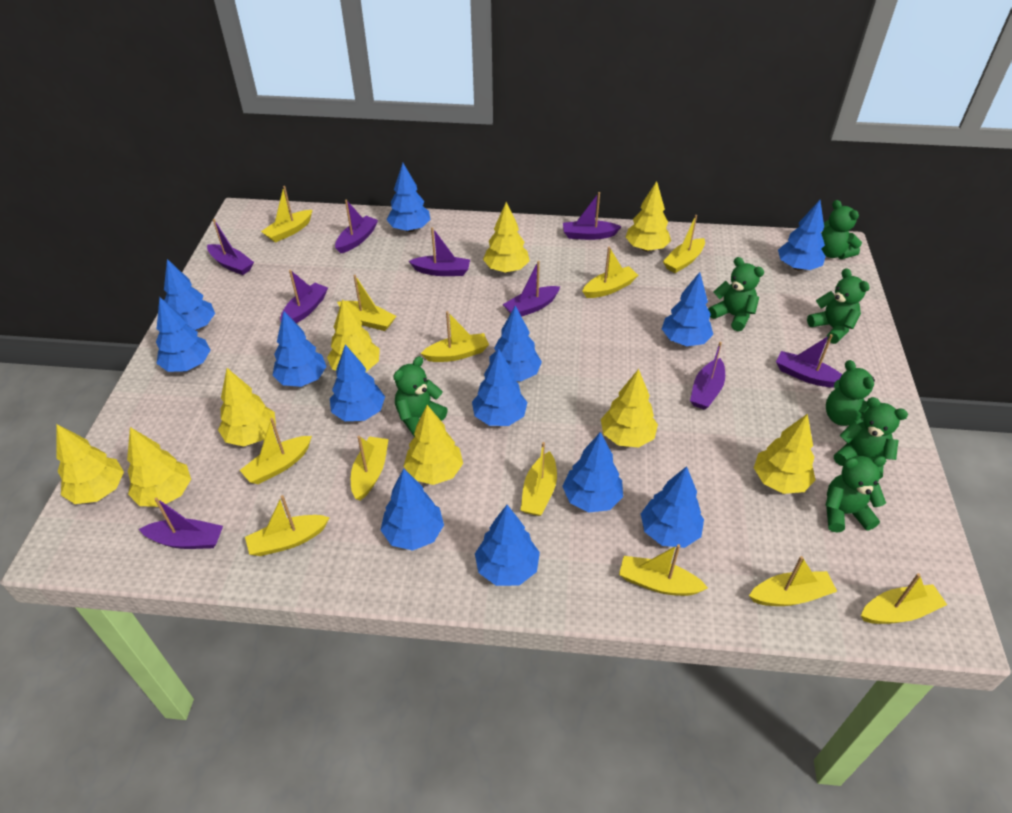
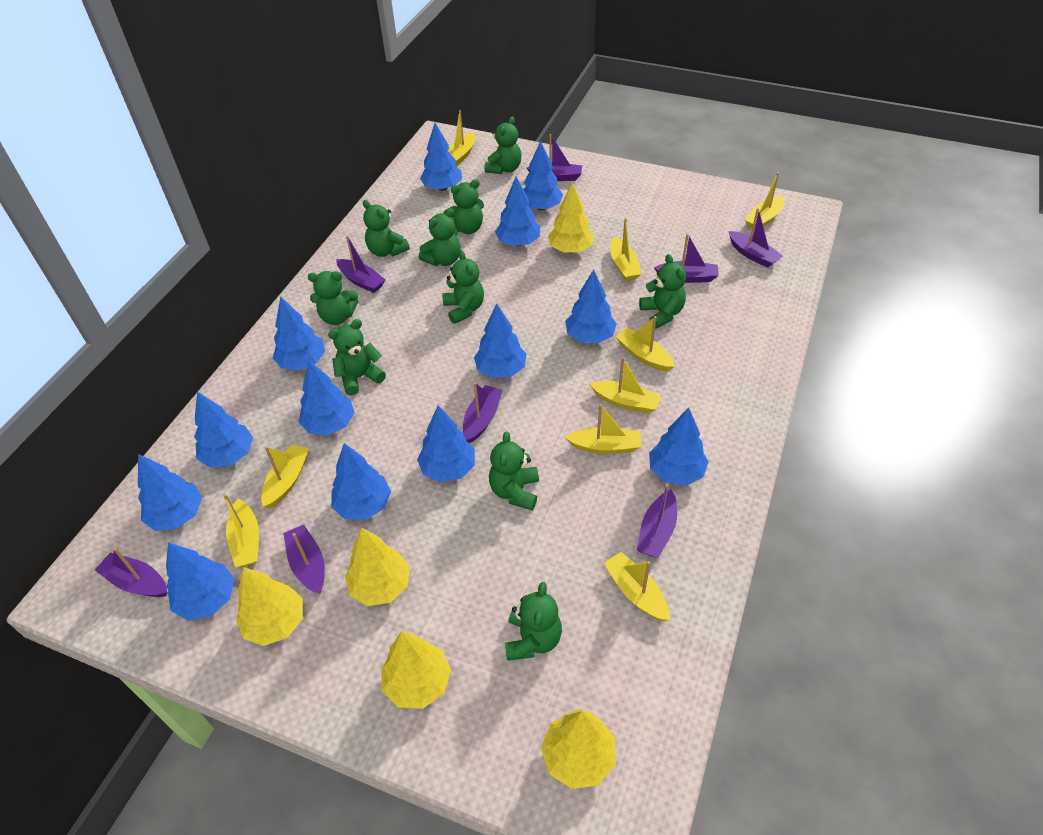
green teddy bear: [393,356,448,437] [708,257,764,331] [807,268,870,344] [821,200,862,259] [825,456,886,532] [826,360,875,426] [834,397,908,479] = 7 -> [308,271,358,325] [328,319,386,396] [363,200,410,257] [419,208,461,266] [442,250,484,324] [443,179,484,234] [484,116,522,174] [489,431,539,510] [505,582,562,661] [639,254,686,329] = 10
purple boat: [139,497,223,549] [207,219,254,275] [280,270,328,323] [335,200,378,253] [409,227,470,276] [502,261,560,317] [563,192,622,240] [690,342,725,410] [776,334,842,388] = 9 -> [95,548,167,597] [283,525,325,594] [336,235,385,293] [463,382,502,443] [527,134,582,181] [637,484,677,558] [654,233,719,283] [729,208,783,268] = 8
yellow boat: [240,418,312,484] [245,495,330,556] [261,186,312,243] [337,275,396,331] [351,436,389,501] [421,311,489,362] [521,442,557,516] [582,247,638,298] [619,544,708,596] [663,215,705,273] [749,556,837,606] [861,573,947,624] = 12 -> [224,494,259,568] [261,444,309,508] [448,110,475,166] [565,404,641,454] [589,357,661,413] [604,552,670,621] [611,218,641,281] [615,316,675,372] [745,172,785,230] = 9
yellow tree: [56,424,124,504] [127,427,191,507] [218,368,276,447] [327,299,380,372] [404,405,463,485] [483,202,530,273] [601,369,658,448] [625,181,671,251] [754,414,815,494] = 9 -> [236,567,303,646] [345,528,410,606] [381,631,451,709] [541,709,615,789] [548,183,594,253] = 5

